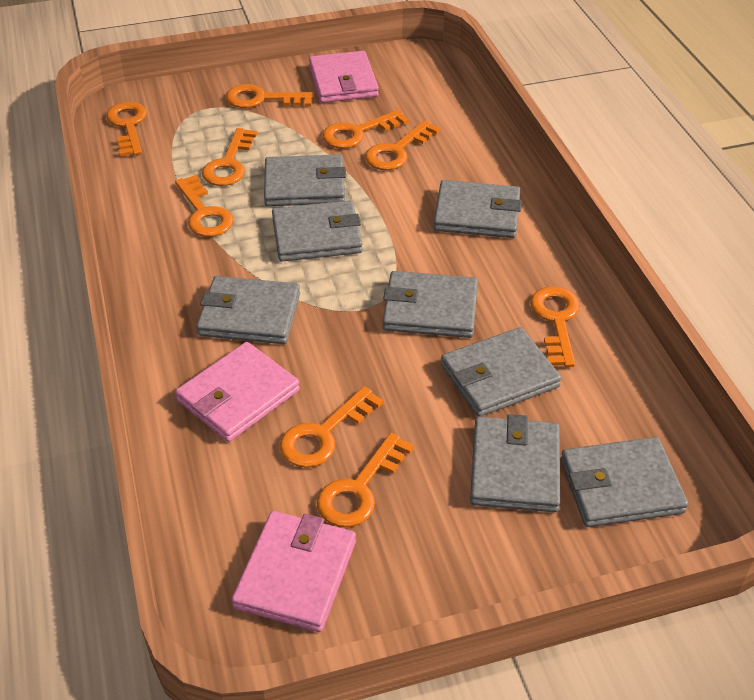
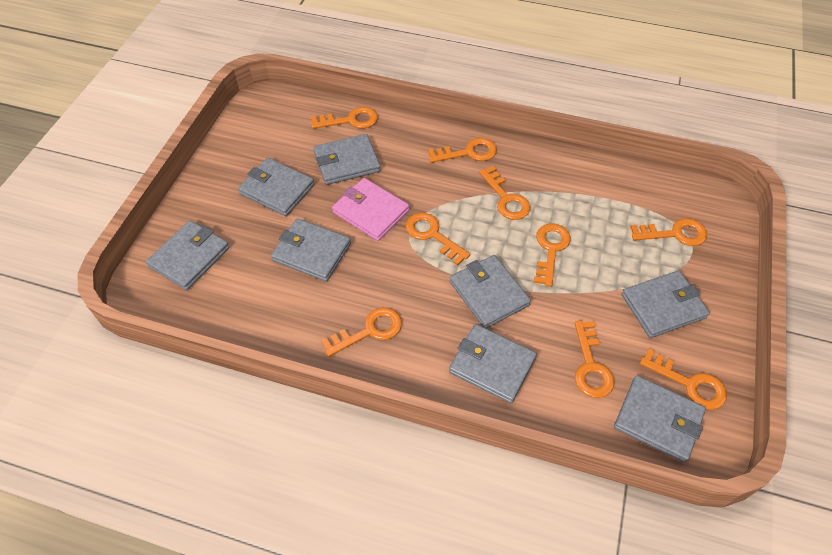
pink wallet: [175,342,300,442] [232,511,356,632] [309,51,379,103] = 3 -> [332,178,409,241] = 1

